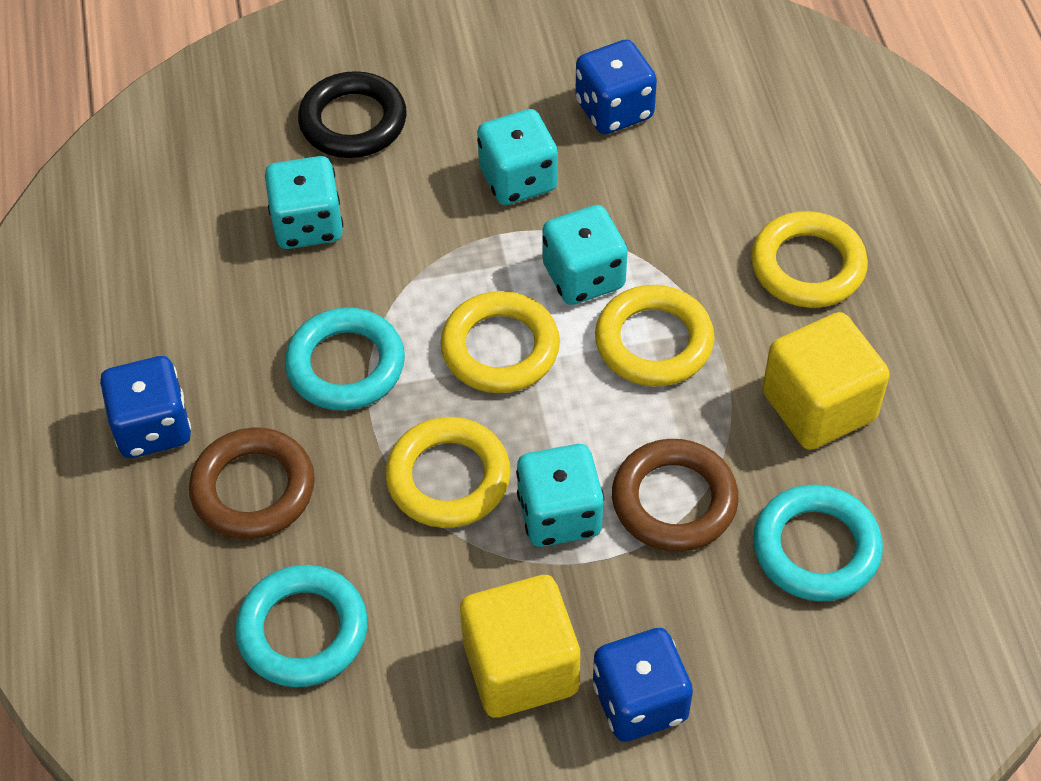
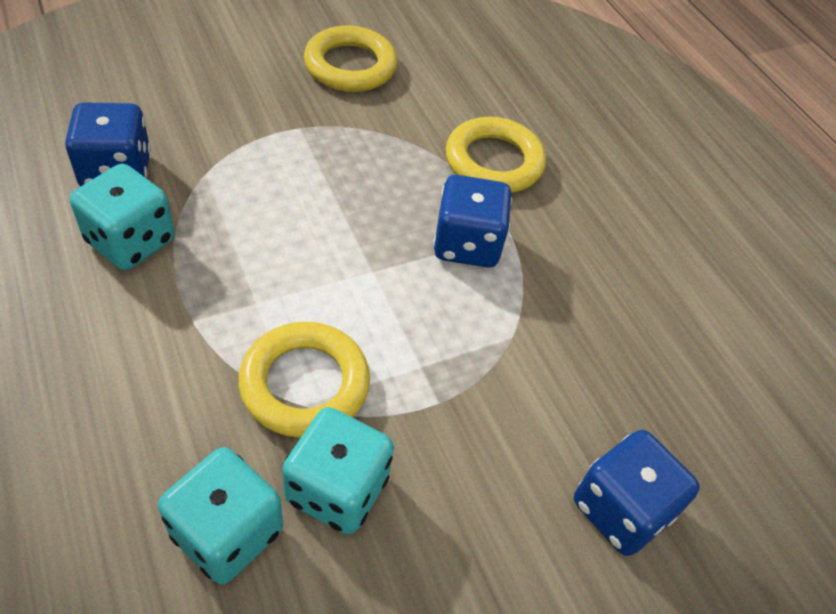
black ring: [298,71,407,158] = 1 -> none = 0
brown ring: [189,428,315,539] [612,439,739,552] = 2 -> none = 0
turquoise dice: [265,156,343,249] [477,109,558,205] [516,444,604,547] [542,205,628,305] = 4 -> [70,164,175,270] [158,447,283,584] [282,407,394,534] = 3
turquoise ring: [235,565,368,687] [285,307,405,411] [753,484,883,601] = 3 -> none = 0
yellow cube: [460,575,580,718] [762,312,890,450] = 2 -> none = 0
yellow ring: [386,417,511,528] [440,291,560,393] [595,285,715,387] [751,211,868,308] = 4 -> [238,322,370,438] [304,25,397,92] [446,117,546,193] = 3

